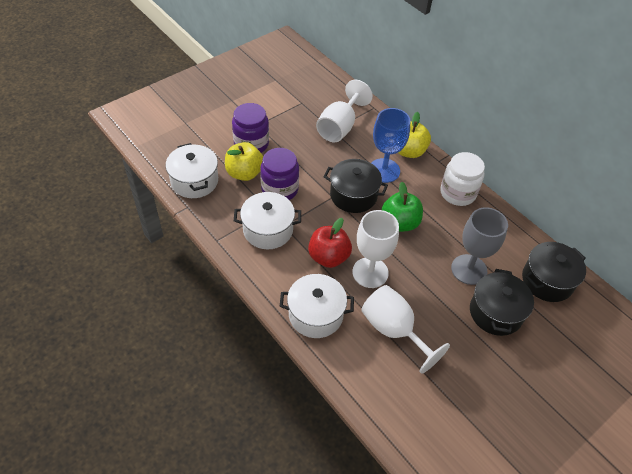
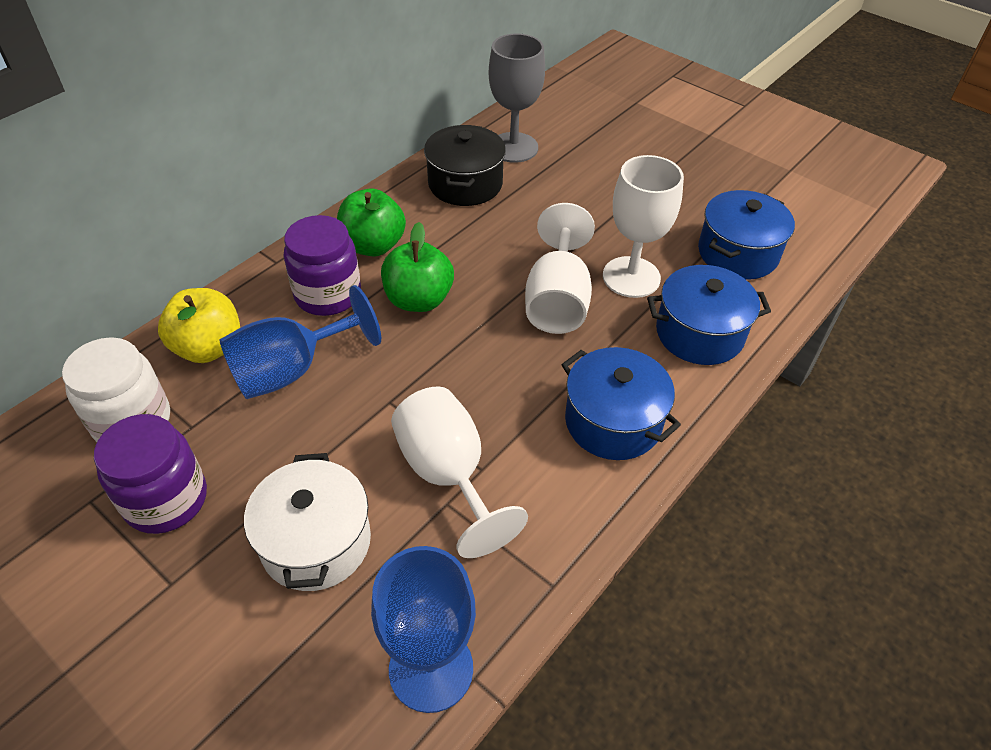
black pot: [323,159,388,213] [470,269,534,336] [522,242,586,302] = 3 -> [424,125,506,206] = 1
blue goblet: [371,108,410,183] = 1 -> [220,285,381,399] [371,546,476,713] = 2
blue pot: none = 0 -> [561,347,681,460] [647,265,771,365] [698,190,795,280] = 3
green apple: [382,182,423,232] = 1 -> [337,188,406,256] [381,222,454,312] = 2
red apple: [308,218,352,268] = 1 -> none = 0
white pot: [165,143,218,198] [234,192,301,249] [280,274,354,338] = 3 -> [244,453,371,591] = 1
yellow apple: [225,142,263,181] [398,112,431,158] = 2 -> [158,288,240,363] = 1

